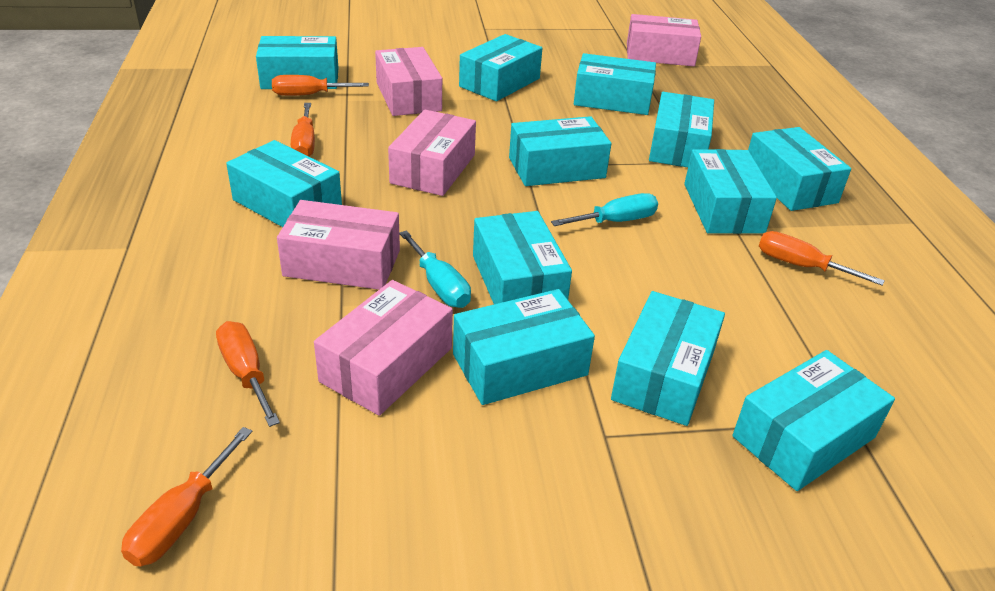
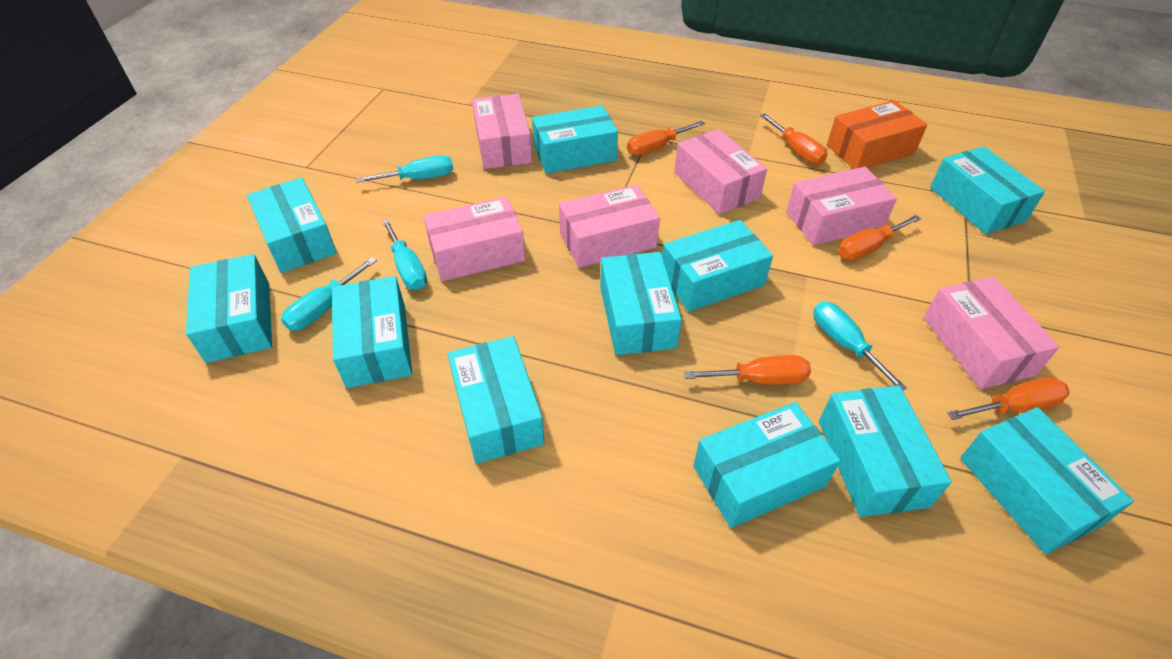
orange box: none = 0 -> [827,100,927,169] = 1
pink box: [277,200,400,290] [314,280,453,416] [375,47,442,116] [388,109,476,196] [627,14,701,66] = 5 -> [423,197,526,281] [472,94,532,169] [559,185,660,268] [674,129,767,214] [786,167,897,245] [923,277,1059,389] = 6
turquoise box: [226,140,342,227] [256,36,338,89] [453,289,595,405] [459,34,542,101] [473,211,572,304] [509,116,611,186] [574,53,656,115] [611,291,725,426] [649,92,714,167] [684,149,777,234] [733,350,895,491] [748,127,851,211] = 12 -> [186,254,272,363] [247,178,337,273] [332,276,412,388] [447,336,545,464] [532,105,618,174] [600,252,682,355] [662,220,773,312] [693,402,841,528] [819,386,952,517] [930,146,1045,234] [960,407,1134,554] = 11
turquoise screwdriver: [399,230,471,308] [551,193,658,226] = 2 -> [281,257,377,331] [356,155,453,183] [382,219,427,290] [813,301,907,390] = 4

